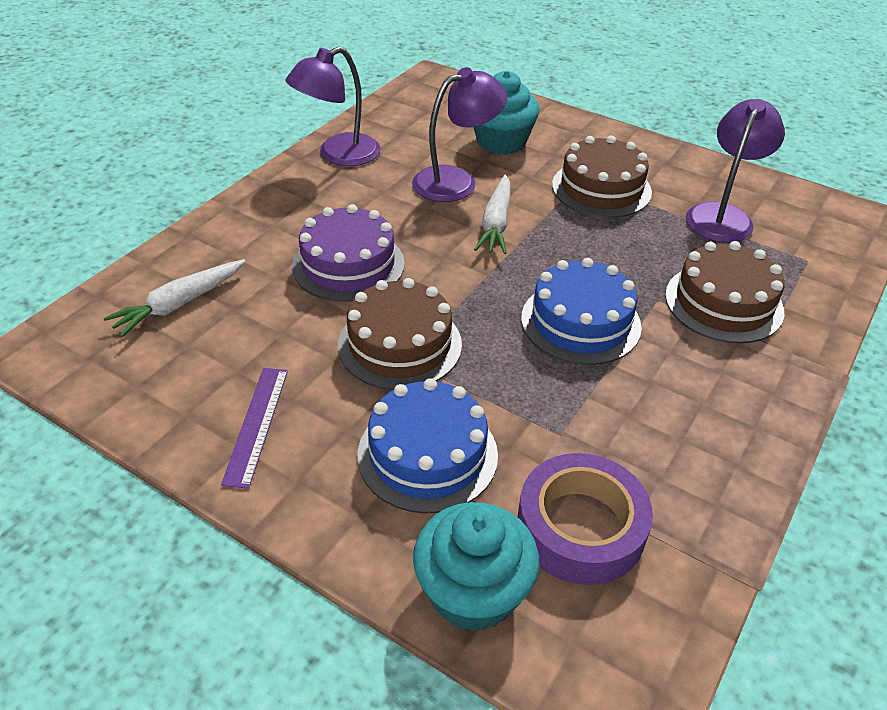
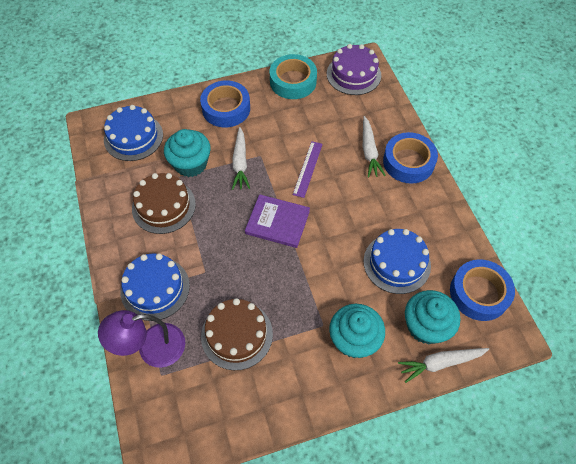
blue cake: [358,378,498,514] [521,258,642,365] = 2 -> [104,105,163,161] [120,254,190,321] [364,229,431,294] = 3
blue tape: none = 0 -> [200,81,250,127] [383,132,438,184] [450,259,515,321] = 3
brown cake: [338,278,462,390] [552,135,652,218] [665,241,784,343] = 3 -> [132,173,196,234] [201,298,273,370] = 2
purple book: none = 0 -> [245,194,310,248] = 1
purple lamp: [286,46,381,166] [412,67,507,202] [686,99,785,243] = 3 -> [98,310,185,368] = 1
purple tape: [518,453,653,585] = 1 -> none = 0
turquoise cupcake: [413,502,539,632] [474,71,540,155] = 2 -> [164,129,211,177] [329,304,385,358] [405,290,460,344] = 3
turquoise tape: none = 0 -> [270,54,317,99] = 1
white carrot: [104,259,245,337] [474,175,510,254] = 2 -> [232,127,250,190] [363,116,386,178] [398,348,489,383] = 3

